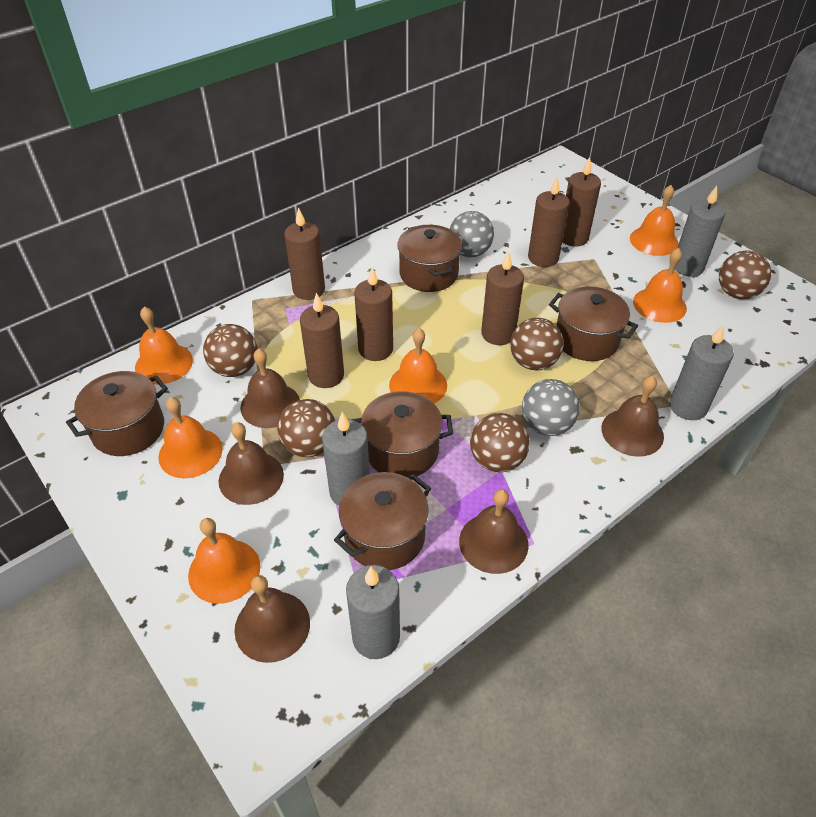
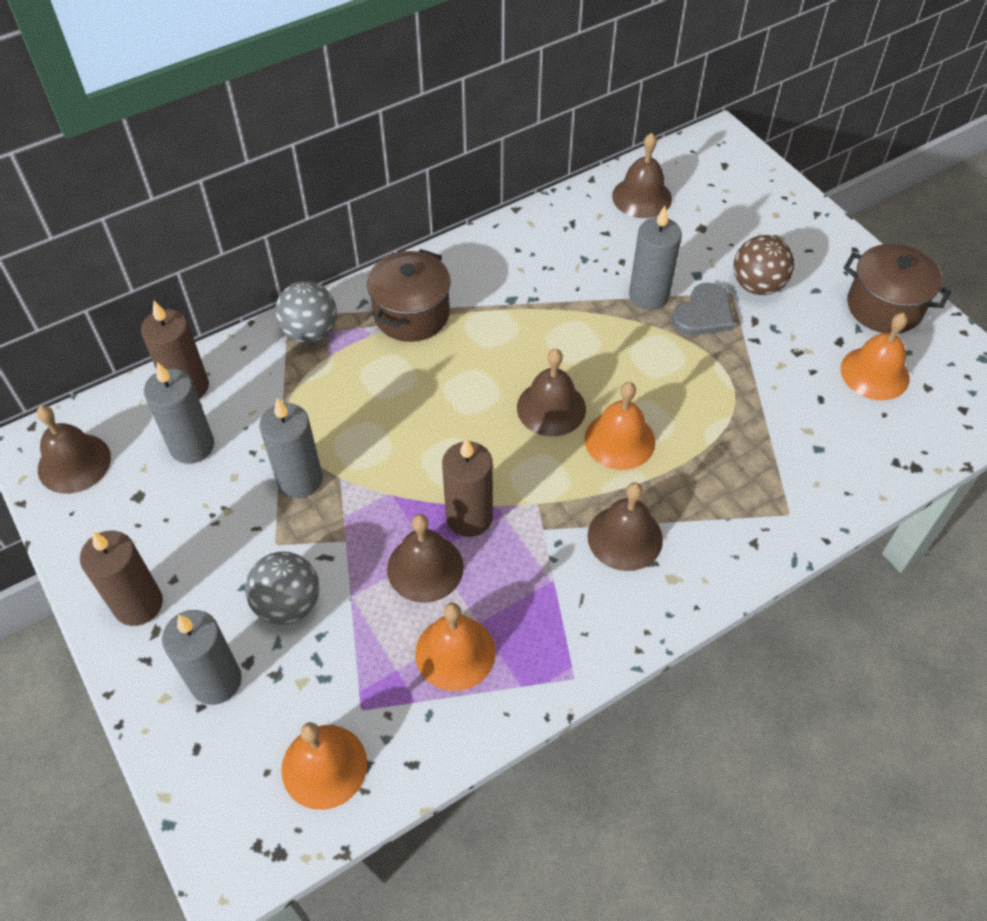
brown ball: [203,324,257,377] [277,399,335,457] [470,413,530,472] [510,318,564,370] [719,250,771,299] = 5 -> [733,235,794,295] = 1
brown candle: [284,207,325,300] [300,293,344,388] [354,267,393,361] [481,251,524,345] [528,177,570,267] [562,157,601,247] = 6 -> [80,531,163,626] [141,301,209,399] [442,438,493,537] = 3
brown pot: [66,371,168,456] [334,472,431,570] [351,391,453,477] [397,225,462,292] [549,286,638,361] = 5 -> [367,249,451,342] [843,244,951,334] = 2
grey heart: none = 0 -> [672,283,735,335] = 1
orange bell: [135,307,193,384] [158,397,222,478] [188,518,260,604] [389,328,447,403] [630,185,679,256] [633,248,687,323] = 6 -> [281,722,367,810] [415,603,496,691] [584,382,655,470] [841,313,909,400] = 4

